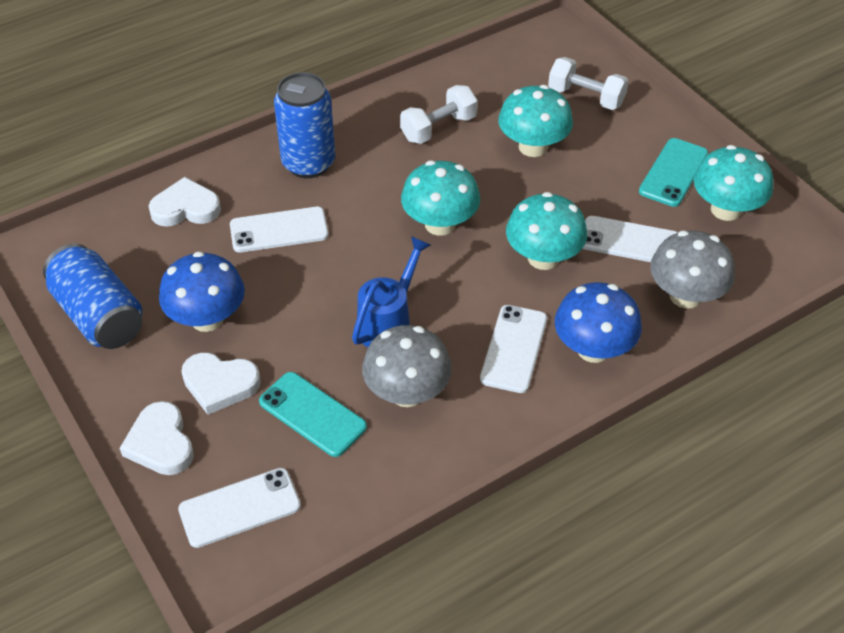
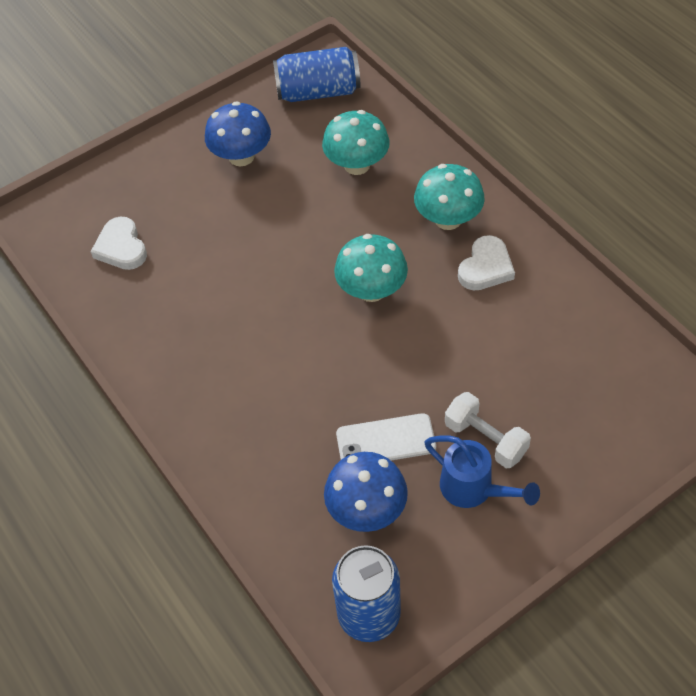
grey mushroom: [362,325,452,407] [650,230,735,309] = 2 -> none = 0
turquoise mushroom: [401,160,480,236] [498,85,573,157] [506,192,587,270] [694,145,773,221] = 4 -> [322,110,390,175] [334,234,408,302] [414,164,485,230] = 3
turquoise phone: [259,372,367,457] [639,138,708,207] = 2 -> none = 0
white dumbbell: [400,85,478,144] [548,57,629,110] = 2 -> [445,392,531,468] = 1
white heart: [119,401,194,475] [149,177,221,227] [181,353,261,415] = 3 -> [91,216,147,270] [458,235,515,290] = 2
white phone: [178,468,301,548] [230,207,329,252] [480,305,547,393] [583,216,678,262] = 4 -> [336,413,436,460] = 1

